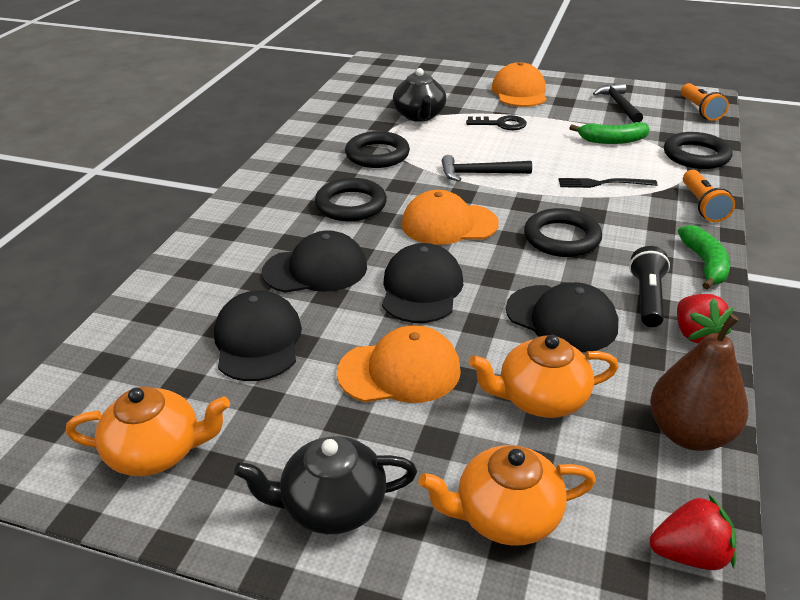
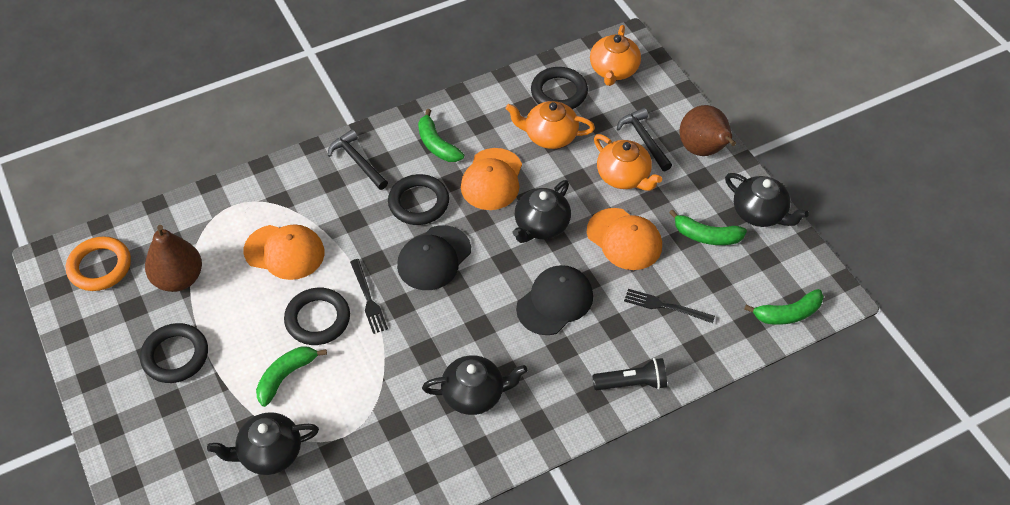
black cap: [214,290,302,381] [262,230,367,293] [382,243,463,323] [506,282,618,352] = 4 -> [397,225,471,290] [516,265,593,335] = 2
black fork: [559,178,658,188] = 1 -> [350,259,388,334] [624,289,715,323] = 2
black key: [466,115,527,130] = 1 -> none = 0
black teapot: [234,436,417,534] [393,68,447,122] = 2 -> [207,412,319,475] [422,355,527,415] [513,180,571,243] [725,173,809,227] = 4
brown pear: [650,314,748,451] = 1 -> [145,225,202,292] [679,105,736,156] = 2
green banana: [569,122,650,144] [678,225,730,289] = 2 -> [256,346,327,407] [418,109,464,162] [669,209,747,245] [744,289,824,325] = 4
orange flashlight: [681,83,729,121] [683,170,735,222] = 2 -> none = 0
orange ring: none = 0 -> [66,236,131,291] = 1
red strawberry: [650,494,736,570] [677,294,734,344] = 2 -> none = 0

